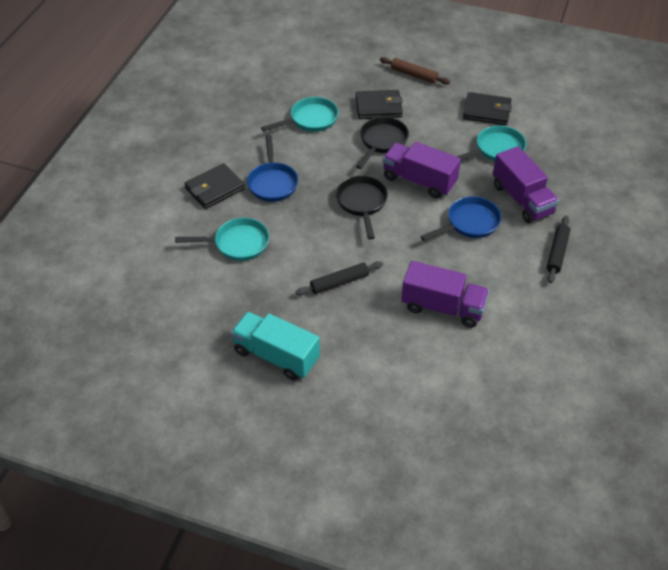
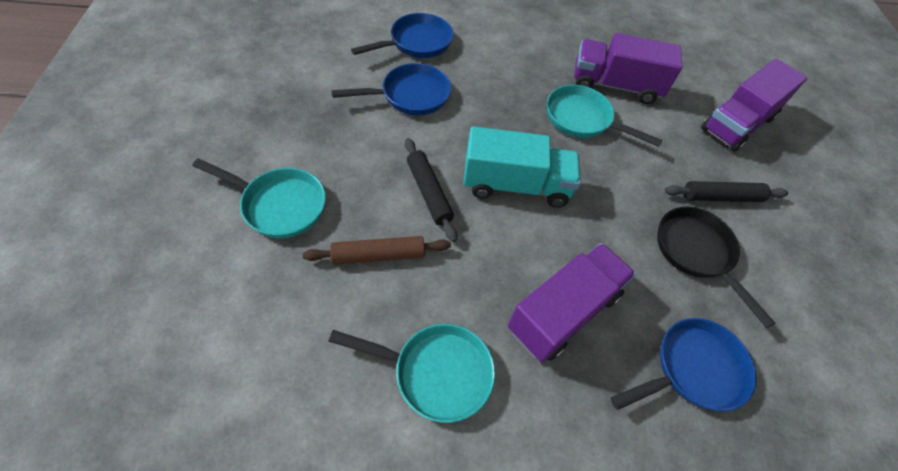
black pan: [336,176,388,240] [356,117,409,169] = 2 -> [657,207,775,328] = 1
black wallet: [184,163,245,209] [356,90,403,119] [463,92,512,126] = 3 -> none = 0
blue pan: [247,135,298,202] [420,196,502,241] = 2 -> [332,63,451,115] [351,13,453,58] [611,318,756,411] = 3

